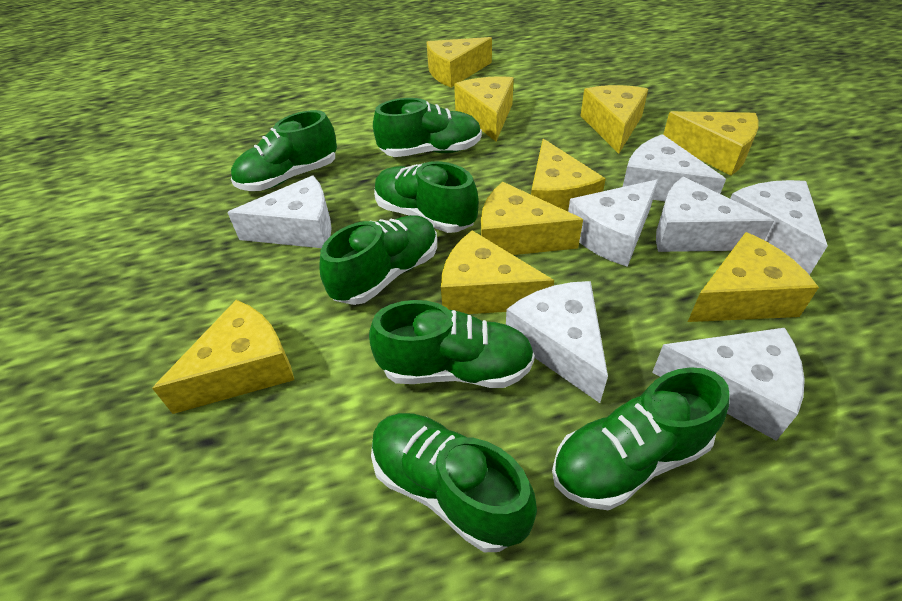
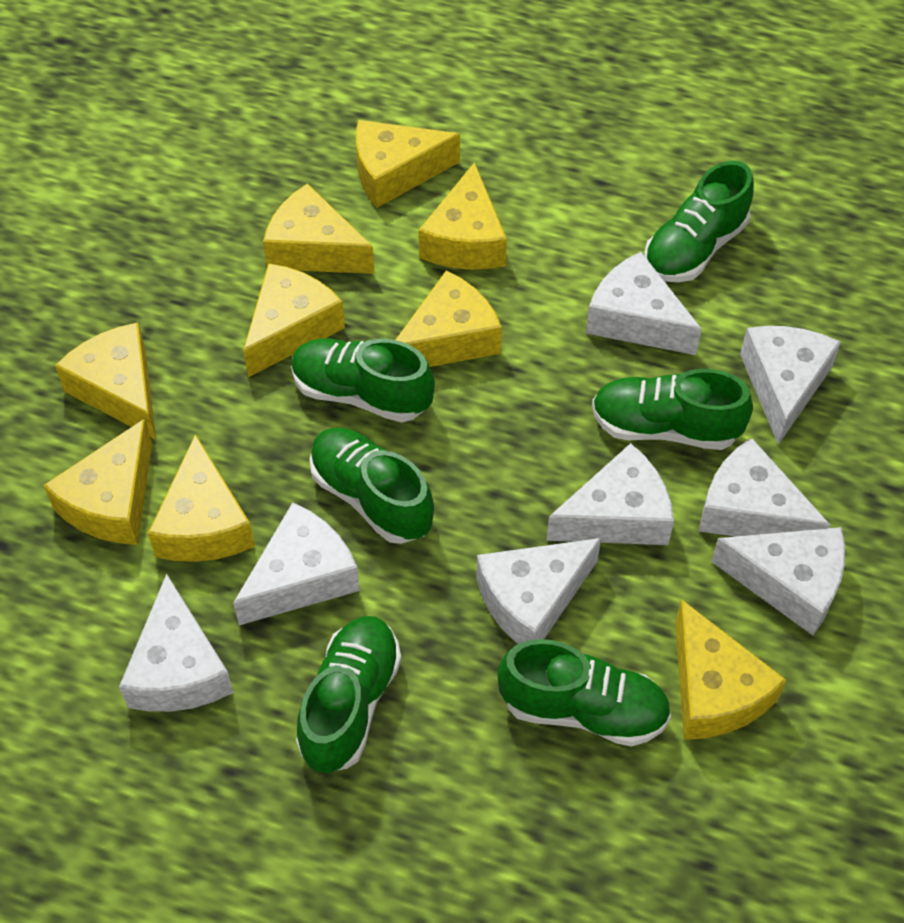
green shoe: [231,110,337,191] [320,215,437,305] [369,300,535,388] [371,413,537,552] [373,98,482,157] [374,161,479,233] [552,367,730,511] = 7 -> [291,338,435,422] [296,616,401,773] [309,428,434,544] [497,639,671,747] [592,369,753,450] [644,161,754,282] = 6
white cheese: [227,176,332,248] [506,281,608,403] [568,179,658,267] [623,134,726,201] [652,328,805,441] [656,177,774,252] [730,180,828,275] = 7 -> [119,574,234,712] [233,502,360,625] [476,538,601,644] [546,443,674,545] [586,252,702,355] [699,438,830,537] [711,527,845,635] [740,326,841,445] = 8

